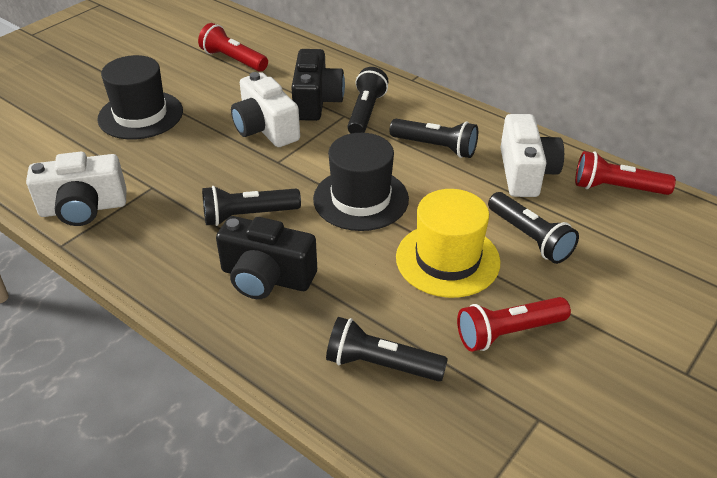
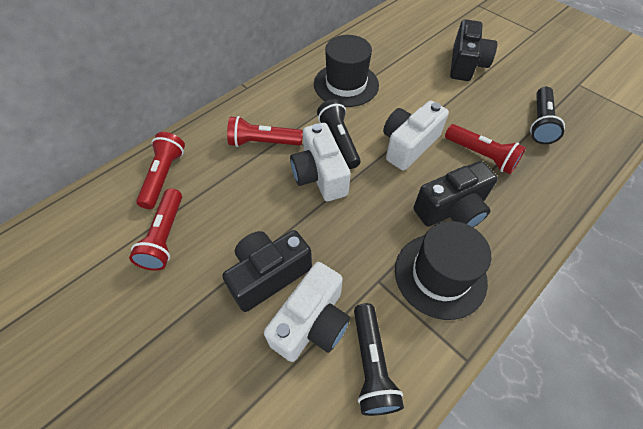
black camera: [216,216,317,299] [291,49,345,121] = 2 -> [222,230,312,312] [414,161,498,227] [450,19,497,81] = 3
black flashlight: [202,186,301,226] [326,317,448,382] [347,67,388,134] [389,119,478,158] [488,192,579,264] = 5 -> [317,99,361,169] [354,303,404,416] [530,87,565,144] = 3
red flashlight: [198,23,268,72] [457,297,571,352] [575,151,676,195] = 3 -> [129,188,182,271] [136,132,185,209] [227,116,303,147] [445,124,526,174] = 4
yellow hat: [396,189,501,298] = 1 -> none = 0

